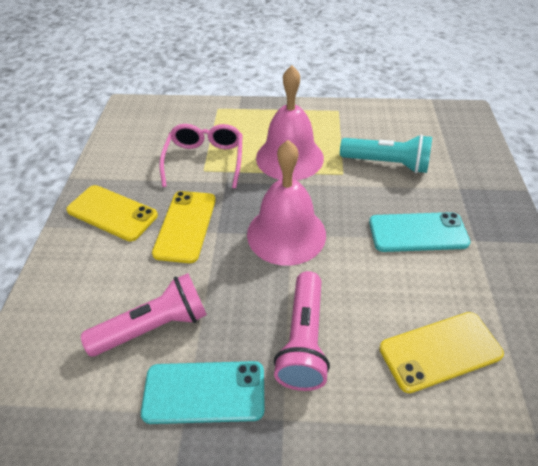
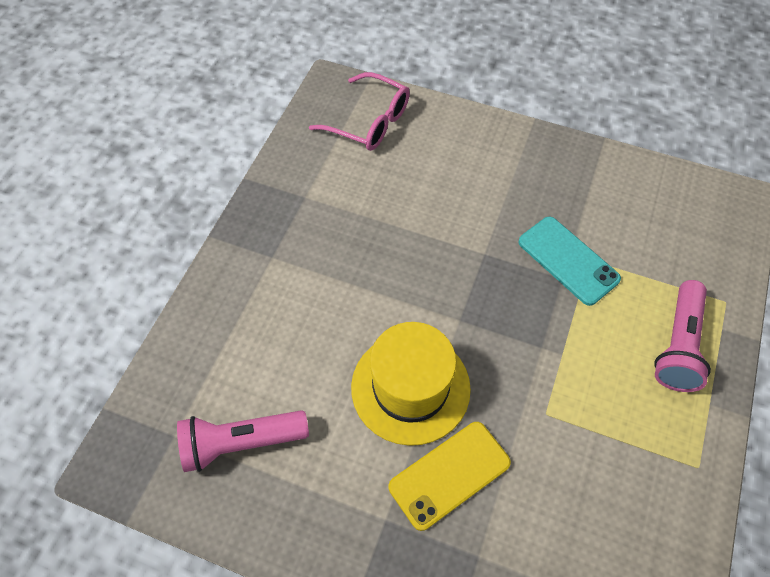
pink bell: [247,140,326,266] [256,65,324,180] = 2 -> none = 0
turquoise flashlight: [340,134,432,173] = 1 -> none = 0
turquoise phone: [141,361,265,424] [369,212,471,252] = 2 -> [519,217,621,306] = 1
yellow hat: none = 0 -> [351,322,471,446] = 1
yellow phone: [66,185,158,241] [152,191,216,263] [379,312,504,393] = 3 -> [389,422,511,531] = 1

